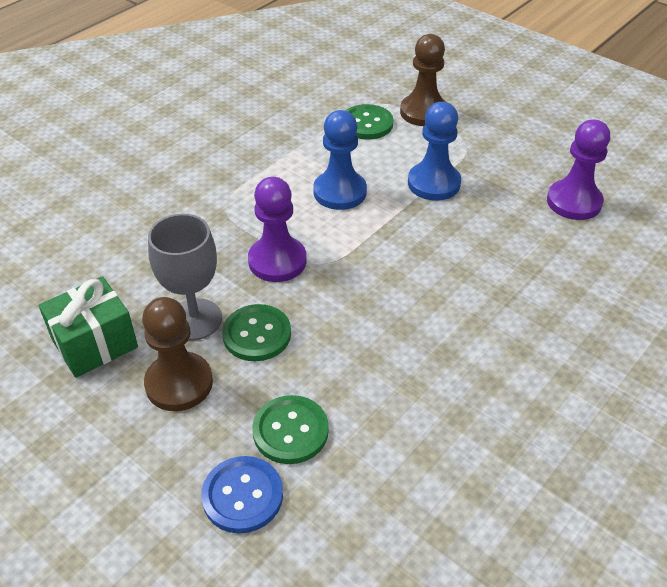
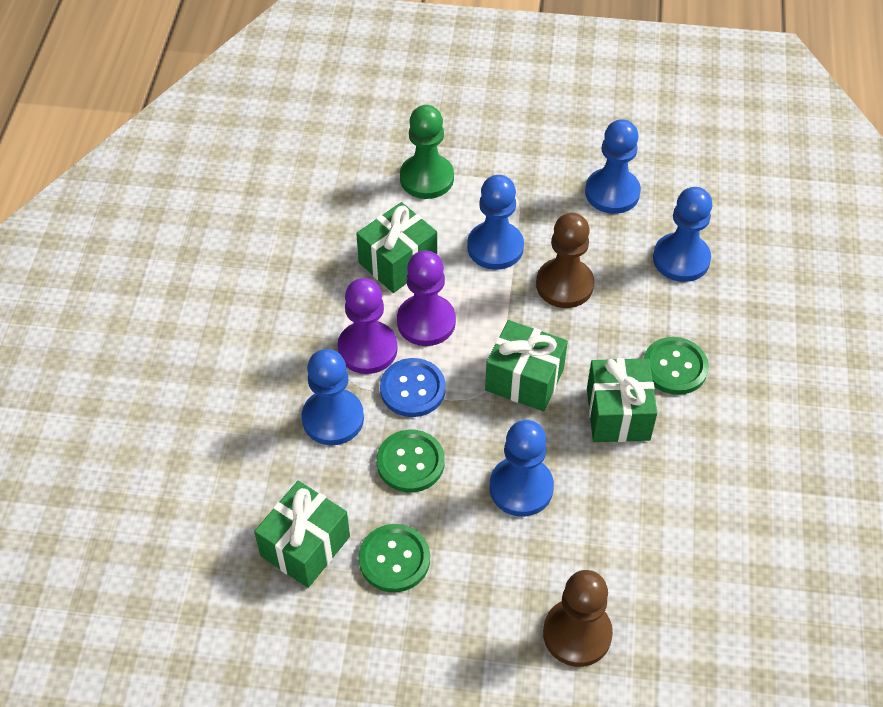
blue pawn: [313,110,367,210] [408,102,461,201] = 2 -> [302,349,364,445] [467,175,524,270] [489,420,554,517] [585,119,641,214] [653,187,712,282] = 5
green gift: [38,276,138,378] = 1 -> [254,481,350,588] [356,202,437,293] [485,320,568,411] [587,358,657,442] = 4
green pawn: none = 0 -> [400,105,454,199] = 1
grey goblet: [148,214,222,340] = 1 -> none = 0

